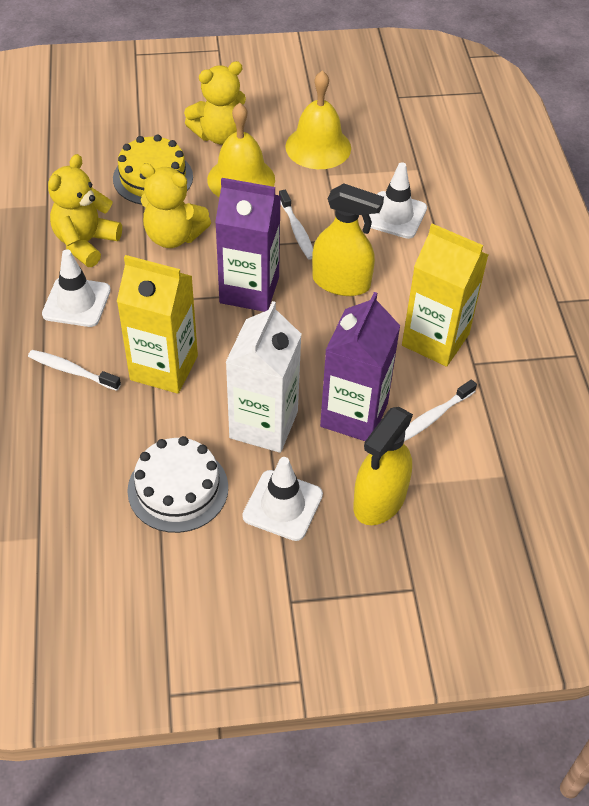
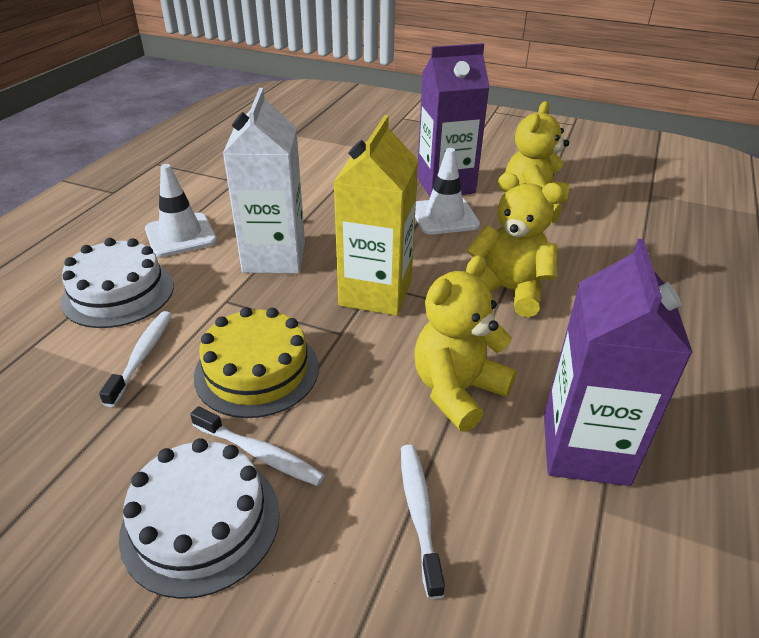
white cake: [127,436,228,533] = 1 -> [60,238,174,328] [119,438,280,599] = 2
white traffic cone: [42,249,111,327] [242,457,323,541] [364,162,427,239] = 3 -> [145,164,217,257] [415,148,480,235] = 2
yellow bell: [207,103,275,197] [285,70,351,169] = 2 -> none = 0
yellow carton: [117,255,198,394] [402,224,488,367] = 2 -> [333,115,419,316] = 1
yellow spray bottle: [312,183,384,296] [353,407,413,525] = 2 -> none = 0

